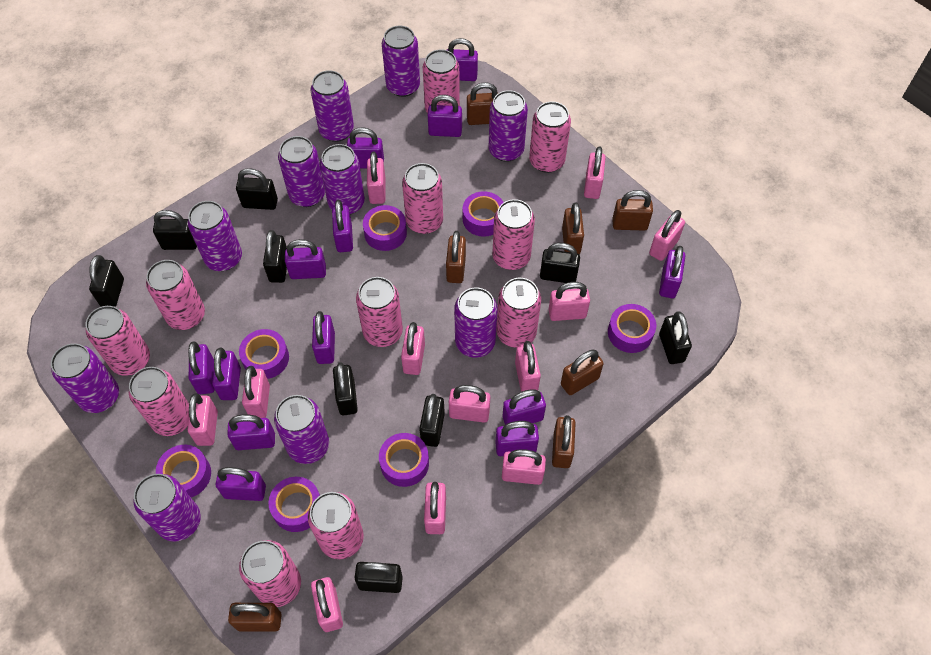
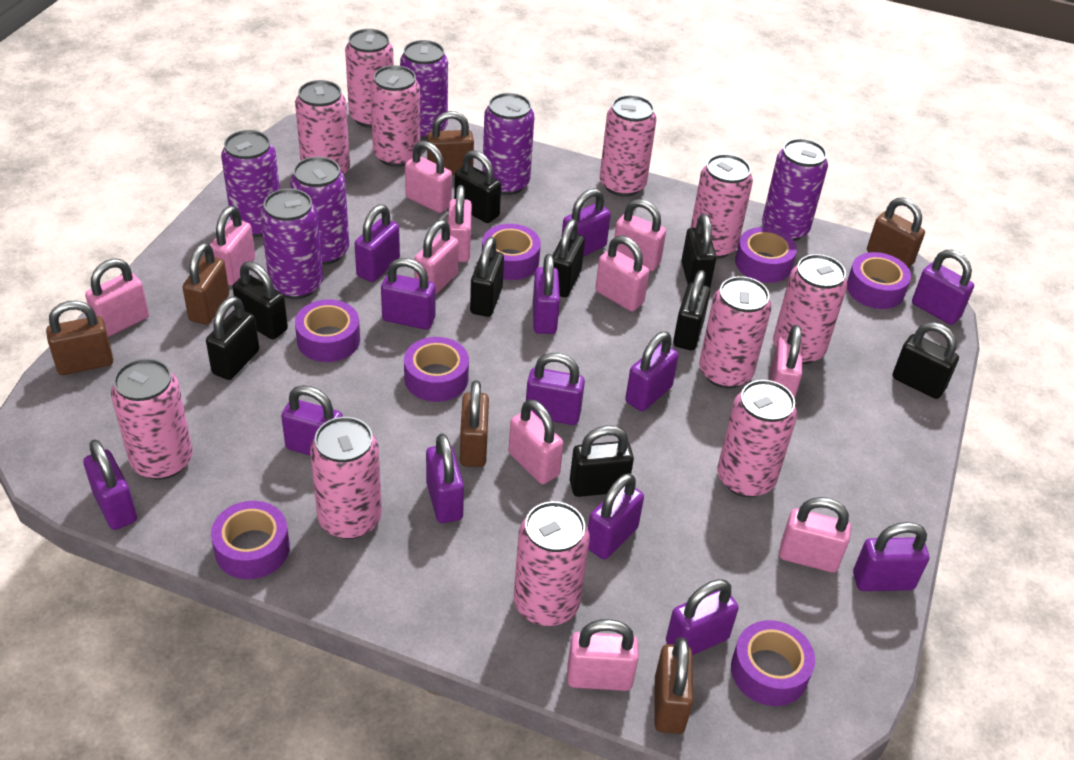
brown padlock: [228,603,282,632] [446,231,466,283] [467,82,498,125] [552,415,576,468] [561,349,604,395] [562,202,584,254] [612,190,653,231] = 7 -> [46,301,113,375] [183,243,229,324] [427,111,474,175] [460,380,489,467] [654,637,693,734] [867,198,925,268] = 6
pink padlock: [188,393,218,446] [242,366,270,418] [311,577,343,632] [367,152,386,204] [401,322,425,375] [424,482,446,534] [449,385,490,423] [502,449,546,485] [515,341,541,392] [549,282,590,321] [584,146,606,199] [649,210,685,261] = 12 -> [85,259,149,337] [210,206,255,286] [405,141,452,213] [414,220,459,295] [448,185,472,262] [508,399,563,484] [567,619,639,691] [595,236,649,311] [614,199,666,271] [770,325,803,399] [779,497,851,573] = 11
purple can: [51,343,119,413] [133,474,201,542] [188,201,242,271] [274,395,329,464] [278,136,325,207] [311,70,354,142] [320,144,365,215] [382,26,420,97] [454,287,497,358] [489,90,528,162] = 10 -> [221,130,280,237] [260,189,323,299] [290,157,349,265] [400,40,448,139] [482,93,535,195] [762,138,828,241] = 6

